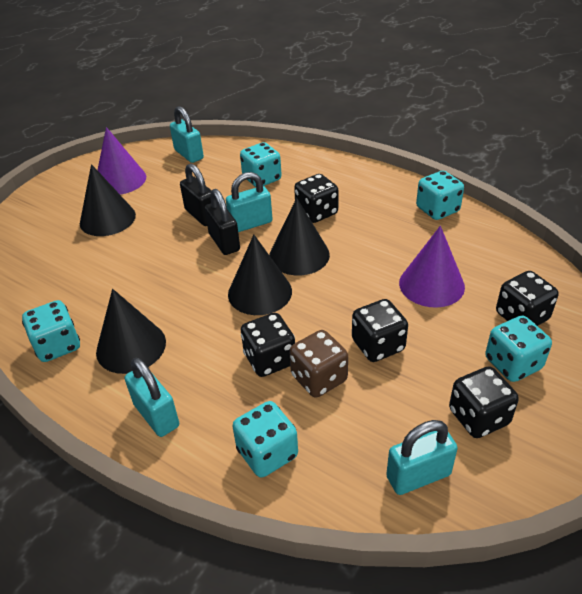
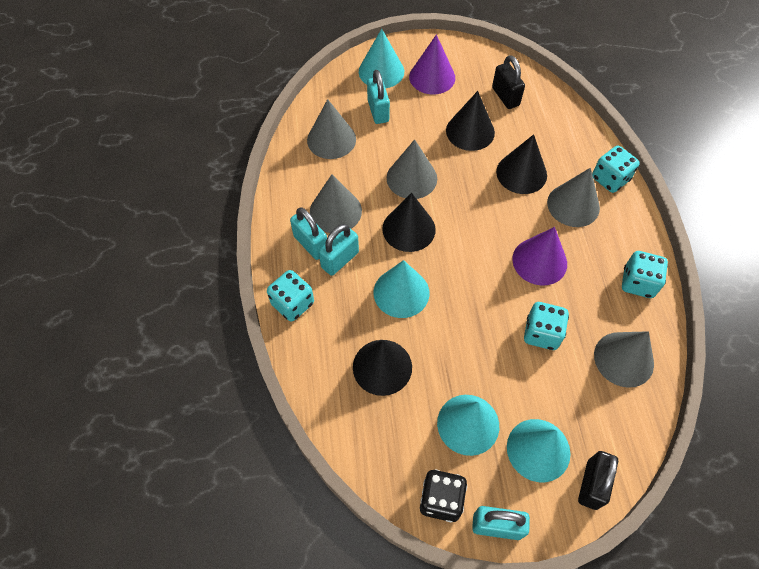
black dice: [241,313,295,377] [294,174,339,223] [352,299,408,362] [449,366,519,438] [496,271,559,326] = 5 -> [420,470,467,522] = 1
brown dice: [289,330,348,398] = 1 -> none = 0
grey cone: none = 0 -> [307,99,356,159] [310,174,362,233] [387,139,437,199] [547,168,600,227] [594,331,654,388] = 5
turquoise cone: none = 0 -> [359,29,404,88] [374,260,430,318] [437,395,499,456] [507,419,570,482] = 4
turquoise dice: [22,300,80,362] [232,401,298,478] [240,142,282,187] [416,171,464,220] [485,316,552,382] = 5 -> [267,270,314,322] [524,302,569,350] [592,146,640,193] [622,251,668,298] = 4

